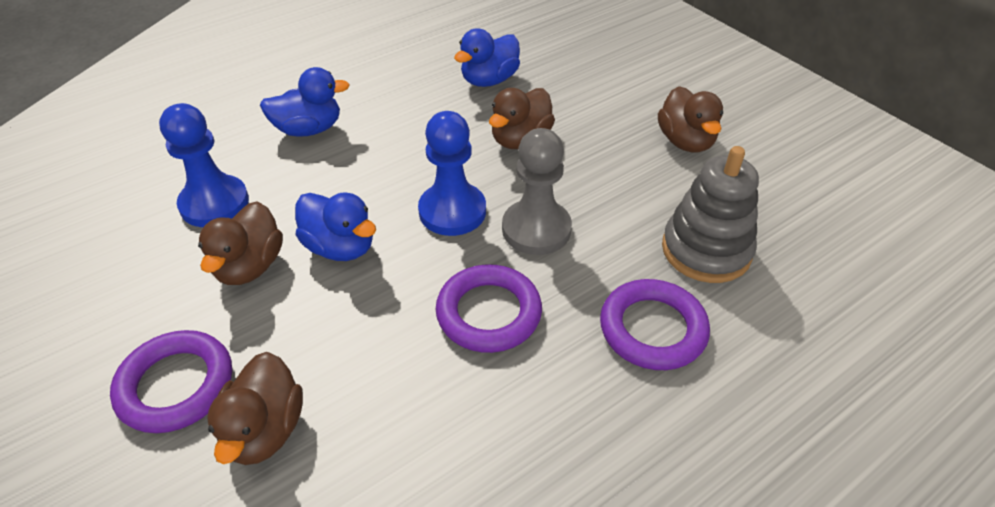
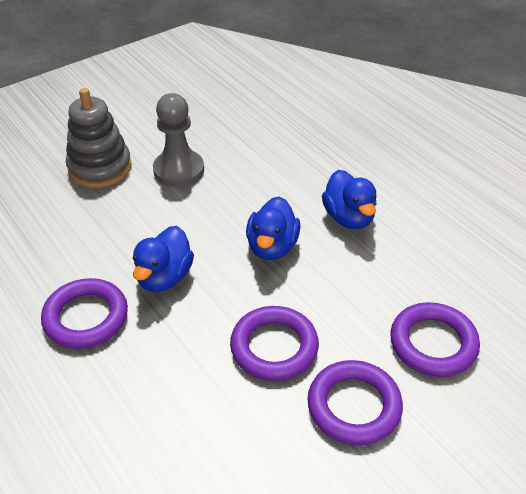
blue pawn: [159,103,249,227] [418,111,486,236] = 2 -> none = 0
brown duck: [198,201,283,285] [207,352,303,465] [489,88,555,149] [658,86,723,152] = 4 -> none = 0
purple ring: [110,330,232,433] [436,264,542,353] [600,279,710,370] = 3 -> [41,278,128,349] [230,306,319,381] [307,360,403,445] [390,302,480,377] = 4

